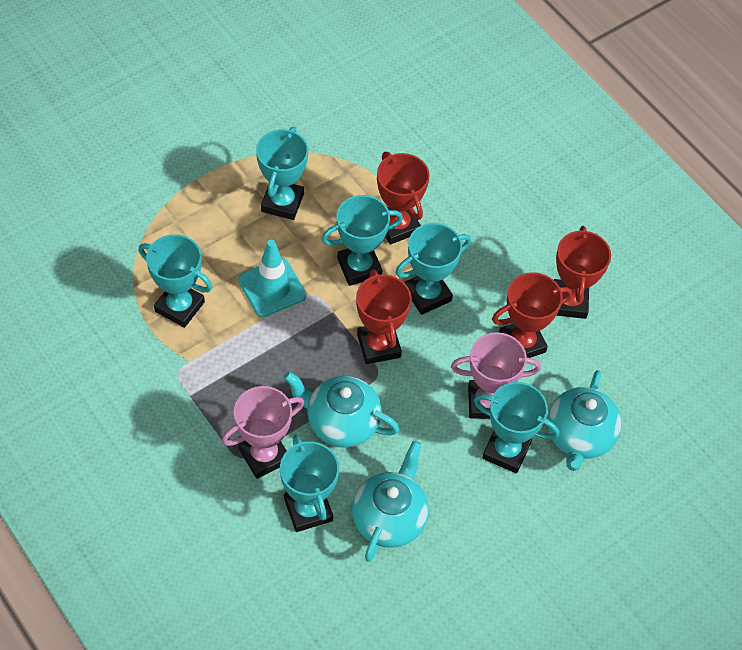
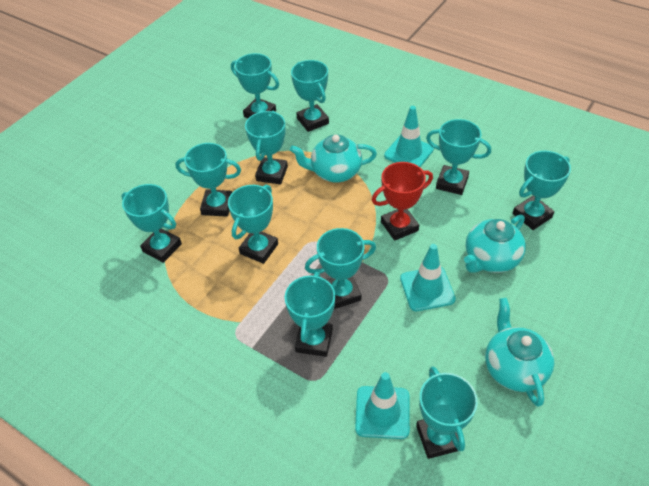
pink trophy: [221,386,304,479] [451,332,541,419] = 2 -> none = 0
red trophy: [356,269,412,364] [377,152,430,245] [492,272,572,358] [554,226,611,319] = 4 -> [371,162,433,241] = 1
turquoise traffic cone: [238,240,306,317] = 1 -> [355,372,410,439] [384,106,434,167] [400,244,456,311] = 3
turquoise trophy: [139,234,212,328] [256,127,309,220] [280,435,339,532] [322,195,403,286] [395,223,471,315] [474,382,559,474] = 6 -> [121,184,182,263] [175,143,241,217] [228,185,278,264] [231,53,279,118] [245,111,288,184] [285,272,335,357] [291,60,329,132] [305,228,376,309] [416,366,478,459] [426,119,491,195] [513,150,571,230] = 11

